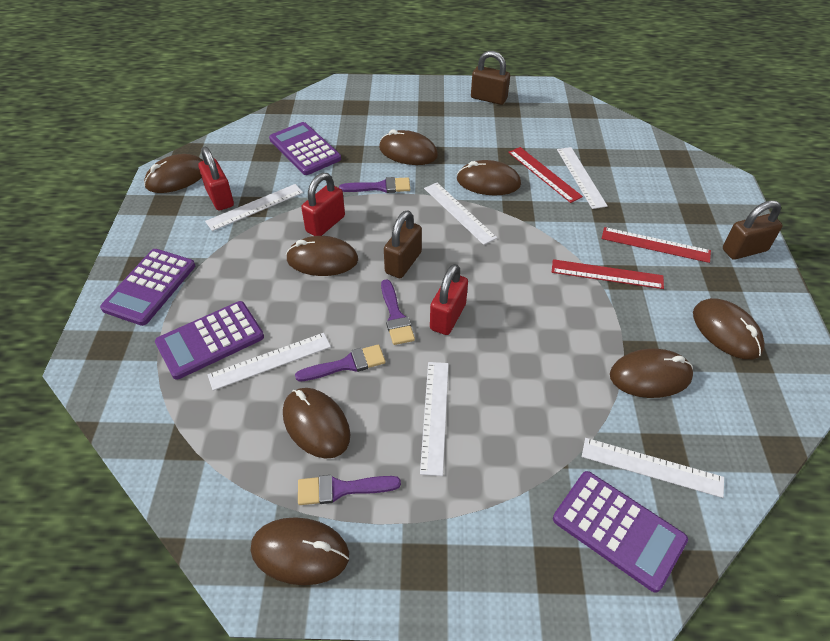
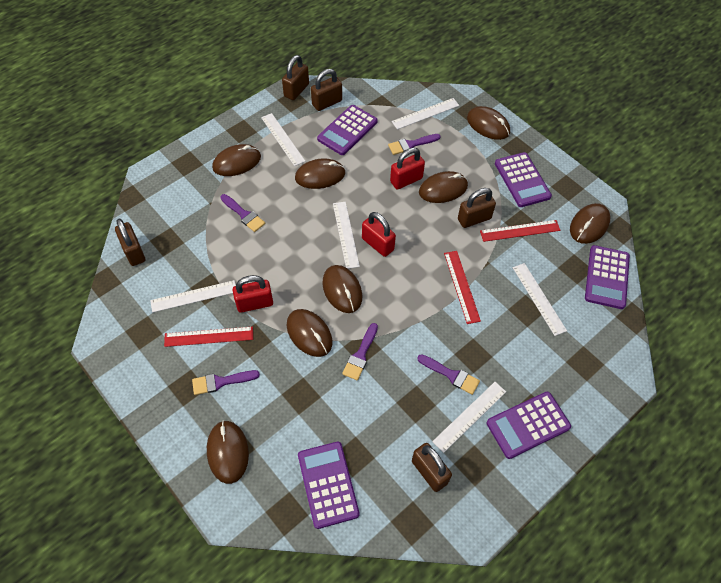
brown padlock: [384,211,422,278] [471,51,510,105] [723,200,783,260] = 3 -> [115,219,145,266] [282,55,309,100] [311,69,342,111] [412,443,452,492] [458,188,496,228] = 5
purple brush: [295,344,385,382] [298,475,401,505] [339,177,410,193] [381,279,415,345] = 4 -> [192,370,260,395] [220,194,265,232] [342,323,378,381] [388,134,441,155] [417,354,480,395] = 5
purple calculator: [100,249,195,326] [155,301,264,380] [269,122,341,175] [553,471,688,593] = 4 -> [298,442,360,529] [317,105,378,155] [486,392,571,459] [495,152,552,207] [585,245,630,309] = 5

